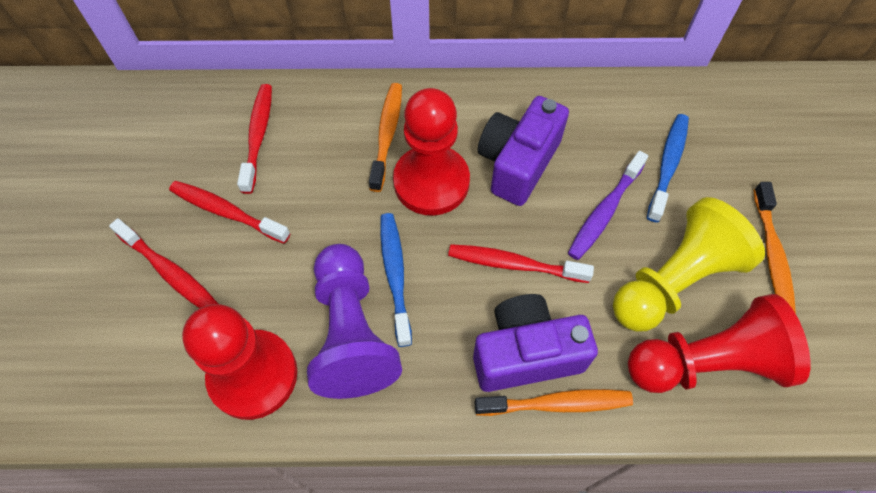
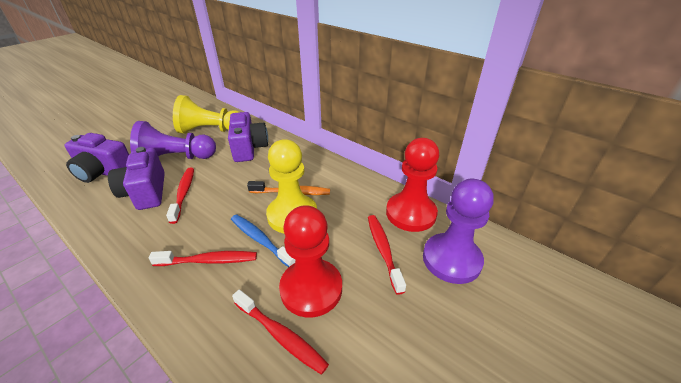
blue toothbrush: [380,213,412,347] [647,114,689,222] = 2 -> [231,214,296,267] = 1
orange toothbrush: [369,83,402,192] [474,389,633,416] [754,182,796,314] = 3 -> [247,181,330,195] = 1
purple camera: [473,294,598,392] [478,96,569,206] = 2 -> [65,133,129,183] [108,147,165,210] [228,112,268,162] = 3
purple pawn: [307,244,402,399] = 1 -> [130,121,216,159] [423,179,494,284] = 2
purple toothbrush: [568,151,648,260] = 1 -> none = 0
red pawn: [182,304,297,420] [393,88,470,216] [628,294,811,393] = 3 -> [279,205,342,318] [386,138,439,232] = 2
yellow pawn: [613,197,765,332] = 1 -> [173,95,239,134] [266,139,317,233] = 2

